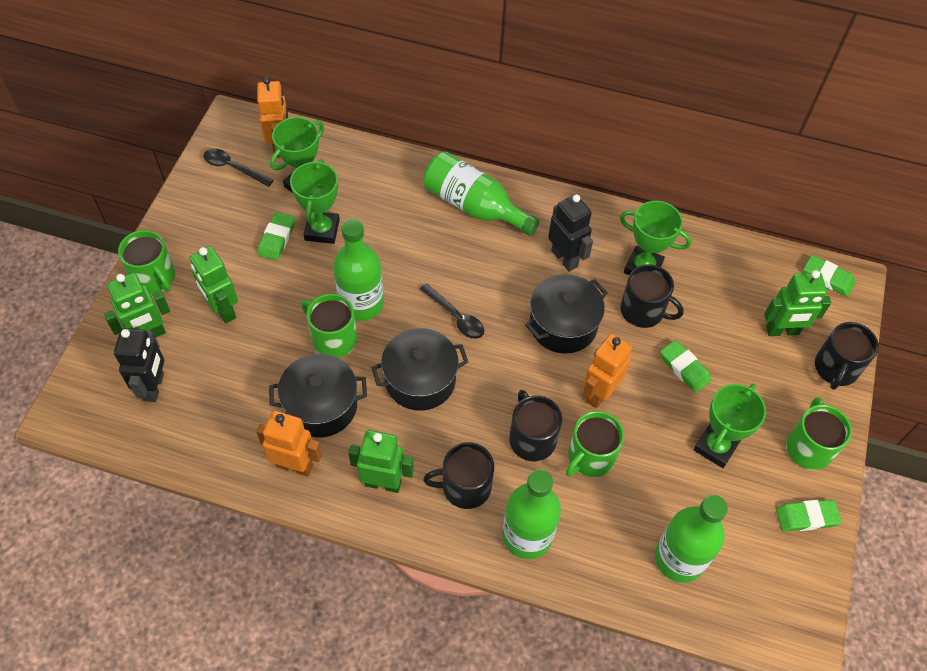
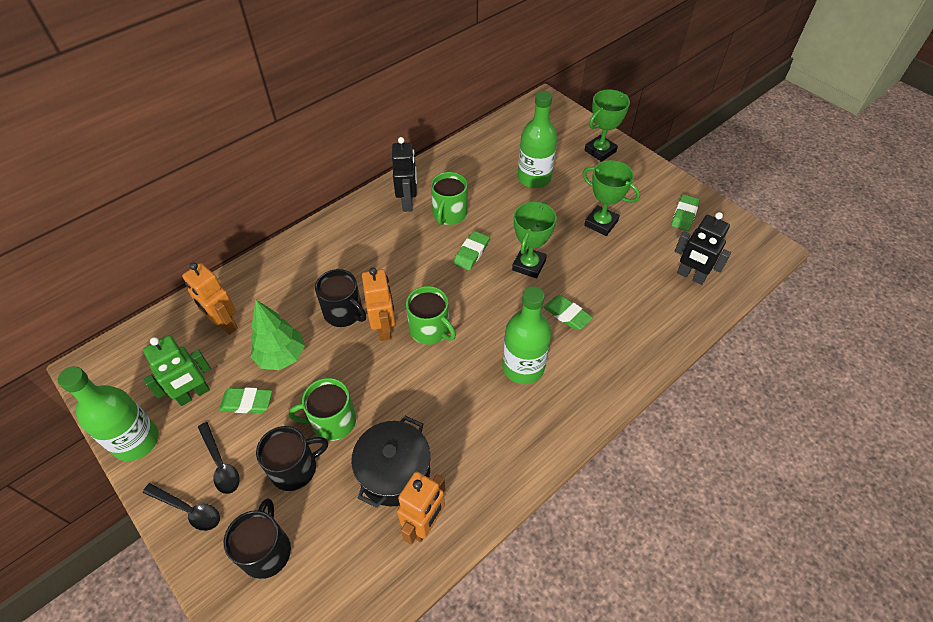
black mug: [423,442,494,509] [509,390,562,461] [620,264,684,328] [815,322,879,390] = 4 -> [224,499,291,579] [256,426,328,491] [315,269,366,327] = 3
black pot: [269,354,367,438] [371,328,468,411] [525,274,608,354] = 3 -> [351,416,431,508] = 1
green bottle: [333,219,384,321] [423,151,540,236] [502,469,561,559] [655,495,728,583] = 4 -> [58,366,159,461] [502,286,552,384] [518,91,557,188] = 3
green mug: [118,230,175,294] [301,294,357,358] [566,411,624,477] [786,397,852,470] = 4 -> [289,378,356,441] [406,286,456,345] [431,172,467,225] = 3
green robot: [104,273,170,337] [190,246,238,323] [348,430,414,493] [764,270,831,336] = 4 -> [143,335,211,406] = 1
green tree: none = 0 -> [250,299,305,370] = 1
green trophy: [270,117,324,193] [290,159,340,244] [620,201,691,275] [693,384,766,468] = 4 -> [512,202,557,279] [582,160,640,236] [584,90,630,162] = 3

